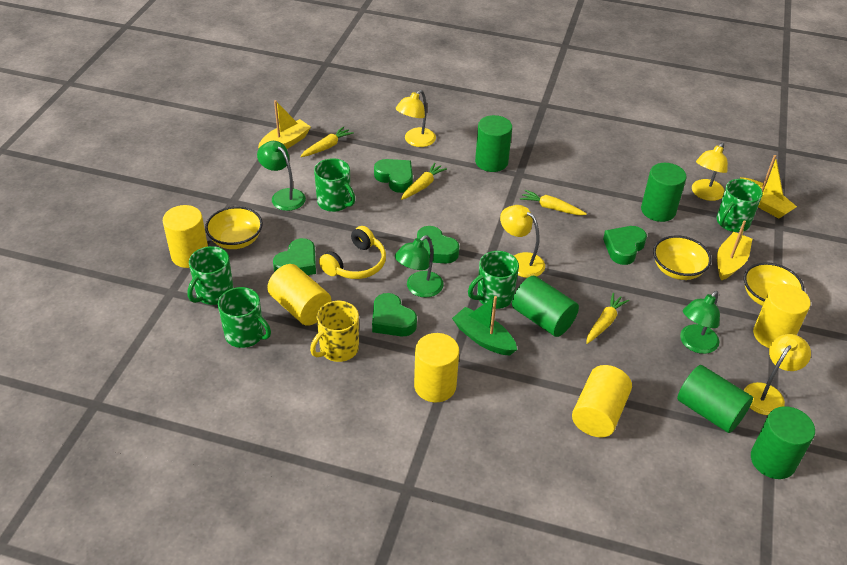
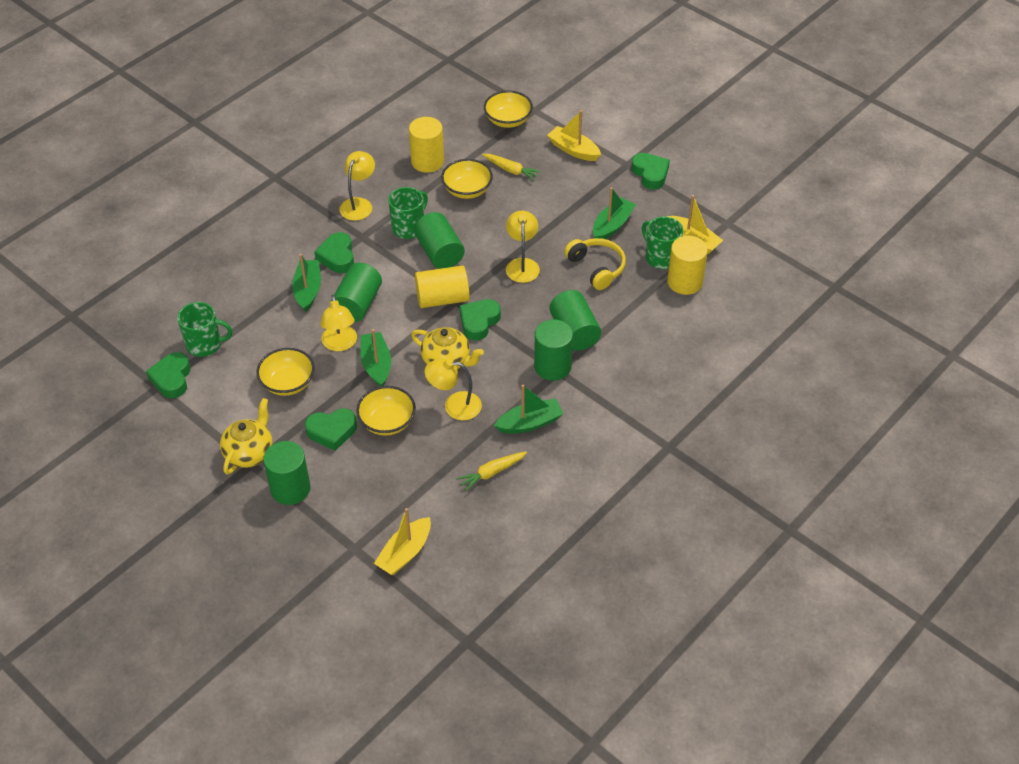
green boat: [452,296,517,355] = 1 -> [292,254,321,312] [361,329,391,386] [494,385,564,434] [593,187,636,239] = 4
green lamp: [257,141,306,211] [395,235,444,297] [680,291,720,354] = 3 -> none = 0
green mug: [187,246,233,305] [218,287,271,348] [314,158,355,212] [468,251,519,309] [717,179,763,232] = 5 -> [177,302,232,357] [388,187,428,239] [642,217,683,269] = 3
yellow bowl: [205,206,263,249] [653,235,711,280] [744,262,804,306] = 3 -> [256,348,315,396] [356,386,416,436] [441,159,493,199] [484,91,533,128] = 4
yellow carrot: [300,126,354,157] [401,163,447,200] [520,190,587,215] [586,293,629,344] = 4 -> [457,451,527,491] [482,154,541,181] = 2
yellow cylinder: [163,205,208,268] [267,264,331,326] [414,333,459,402] [572,365,632,437] [753,284,810,348] = 5 -> [409,117,444,173] [415,265,470,308] [667,236,708,295] = 3
yellow mug: [310,301,359,362] = 1 -> none = 0
yellow teapot: none = 0 -> [220,398,272,474] [411,327,484,369] = 2

